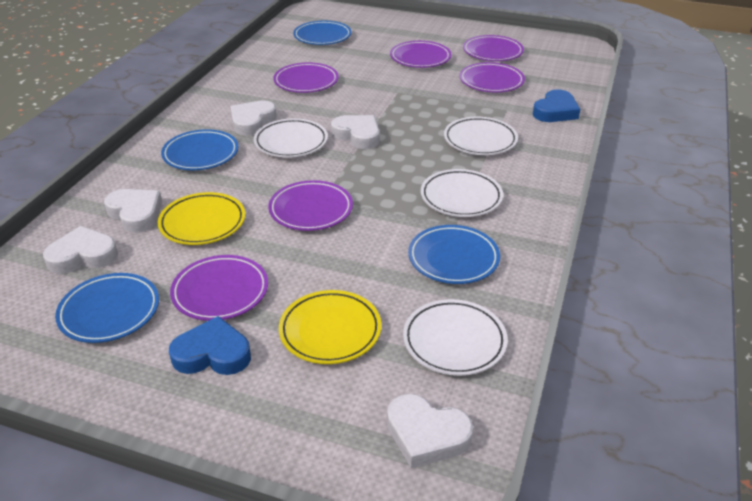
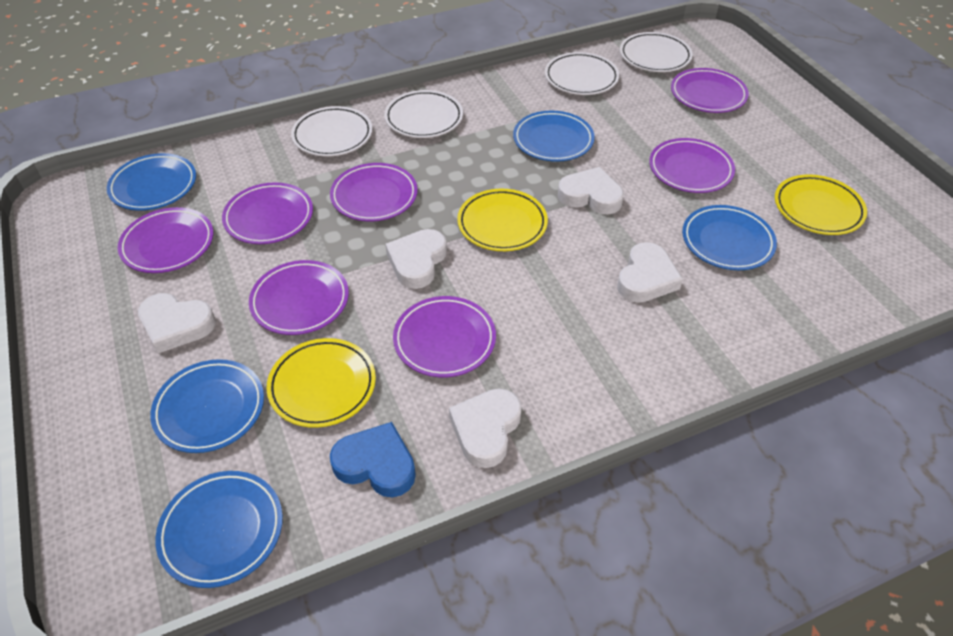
blue heart: [169,316,251,375] [533,89,580,122] = 2 -> [330,422,416,497] = 1
blue plate: [55,273,159,343] [161,129,238,170] [293,21,352,45] [408,225,500,284] = 4 -> [107,153,196,211] [150,359,264,453] [155,471,283,588] [513,111,595,162] [682,205,777,270] = 5
purple plate: [170,255,268,321] [268,180,353,231] [273,62,338,93] [390,41,451,68] [460,62,525,93] [463,35,524,61] = 6 -> [118,207,213,273] [222,182,313,244] [249,260,349,335] [330,163,418,221] [393,296,496,377] [649,138,735,193] [671,68,749,113] = 7
yellow plate: [158,192,245,245] [279,290,381,364] = 2 -> [267,338,376,428] [457,189,548,251] [775,174,867,235] = 3

